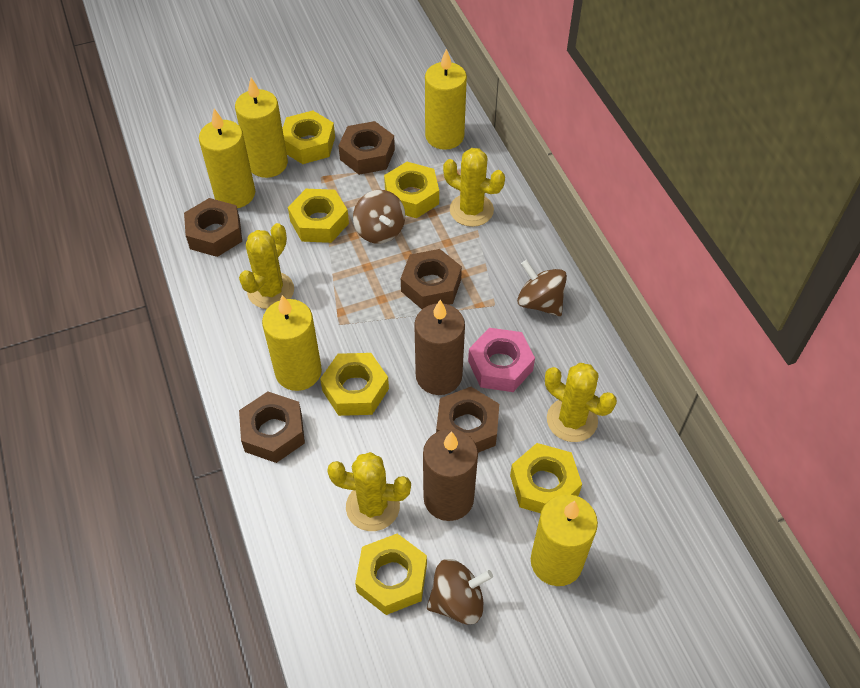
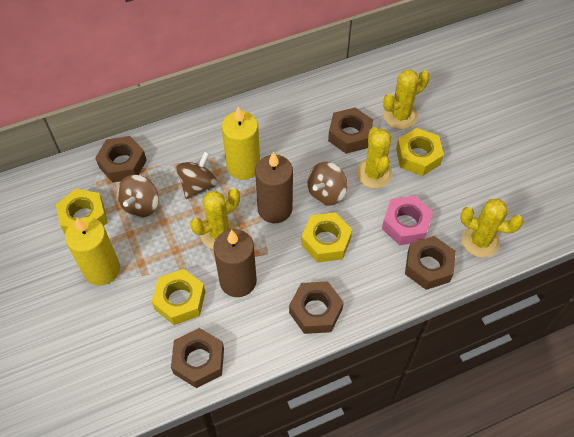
yellow candle: [199,109,255,208] [235,78,288,178] [262,295,322,391] [425,49,467,150] [531,494,598,586] = 5 -> [65,217,120,286] [222,106,260,180] = 2
yellow nut: [282,110,335,164] [288,189,349,243] [320,353,389,416] [355,533,427,615] [384,162,439,218] [510,443,582,513] = 6 -> [56,189,108,234] [152,269,205,325] [301,212,352,263] [396,128,444,176] = 4

